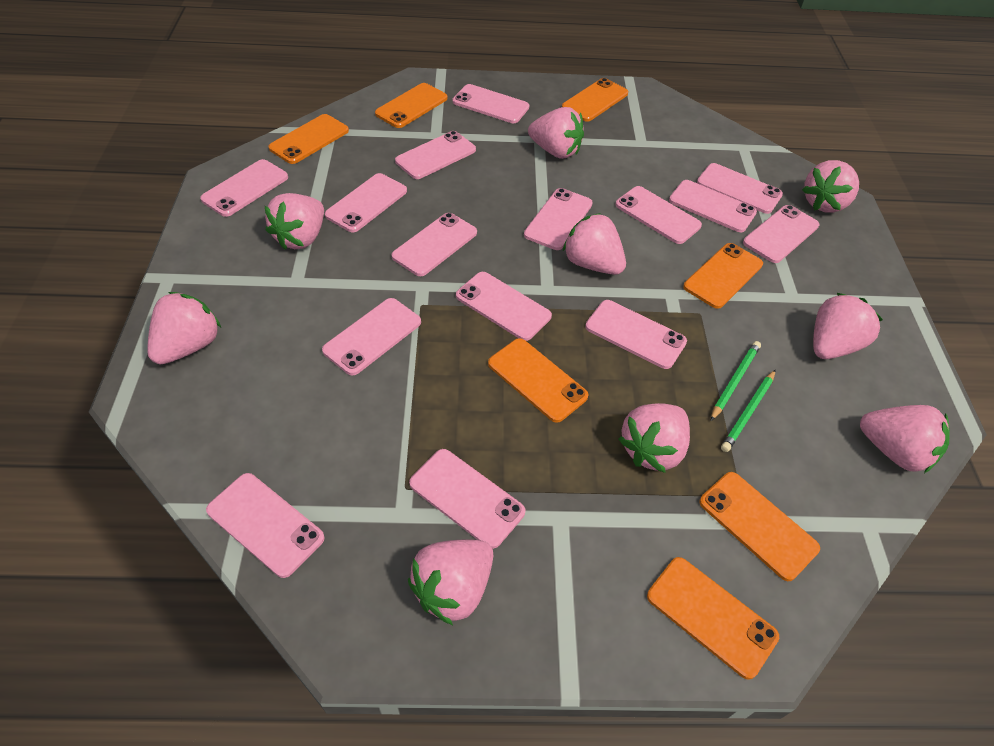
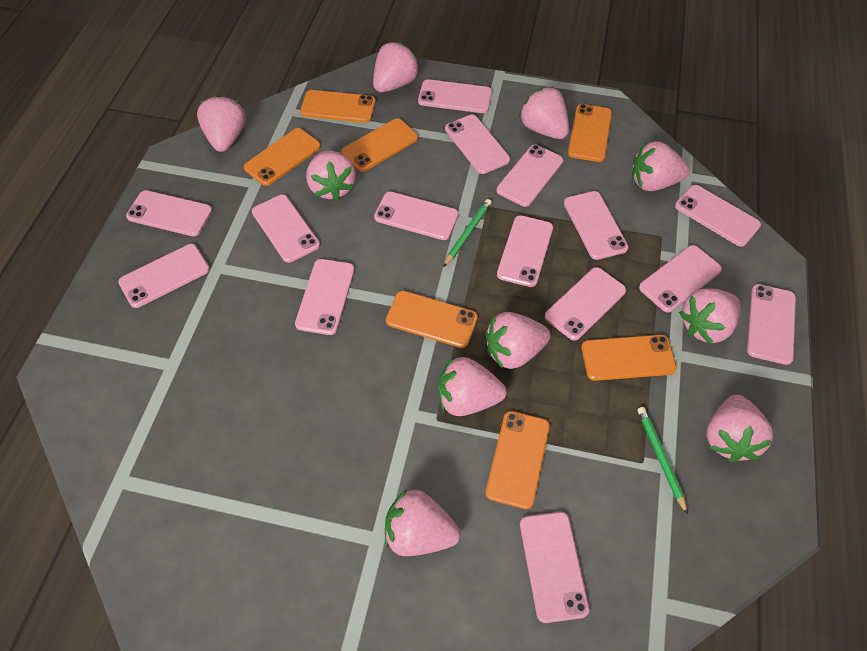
pink strawberry: [147,292,221,364] [265,193,324,250] [408,540,494,625] [528,107,584,159] [563,213,626,275] [619,403,690,473] [802,160,859,213] [813,293,883,359] [860,405,950,473] = 9 -> [197,95,246,152] [306,150,356,201] [373,42,420,92] [385,489,460,556] [438,357,507,416] [485,312,551,369] [519,87,569,139] [632,141,690,191] [679,288,741,345] [706,395,773,462] = 10

